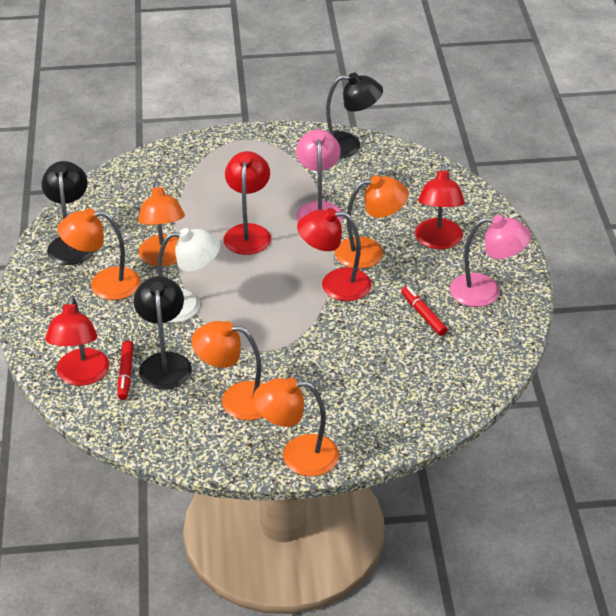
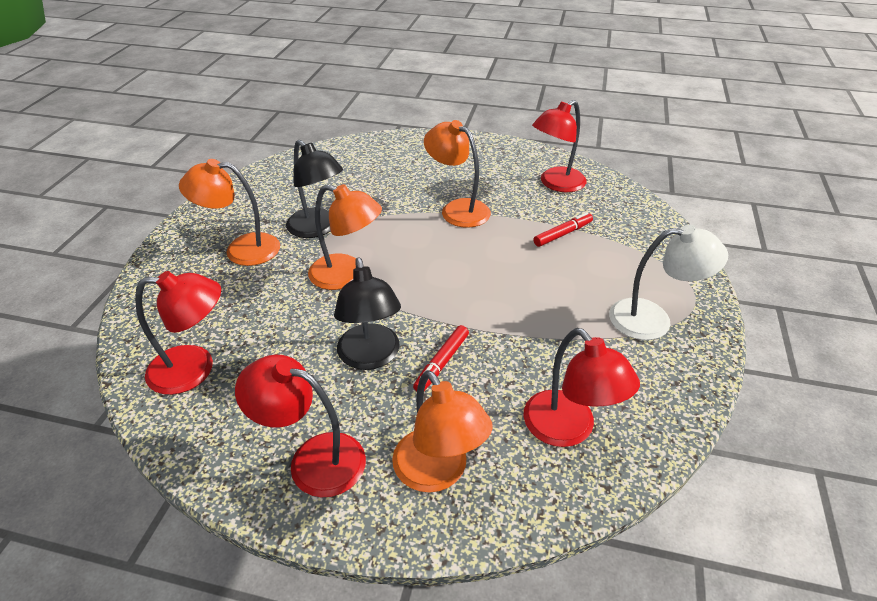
black lamp: [41,161,95,265] [134,276,192,389] [326,73,383,159] = 3 -> [286,140,343,238] [334,257,401,370] = 2
orange lamp: [58,208,141,300] [138,181,185,266] [191,321,263,420] [253,378,339,476] [335,175,408,269] = 5 -> [179,159,280,266] [308,184,382,290] [392,370,493,493] [424,120,491,228] = 4
pink lamp: [296,129,343,223] [450,215,531,307] = 2 -> none = 0

